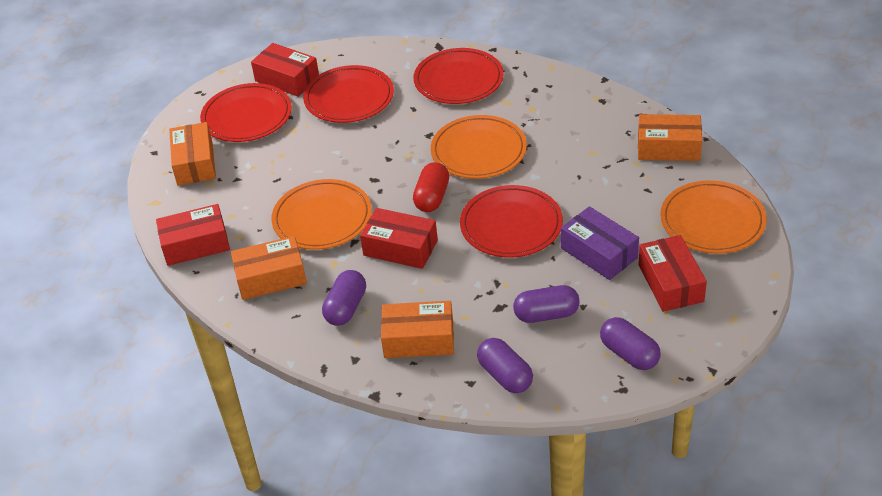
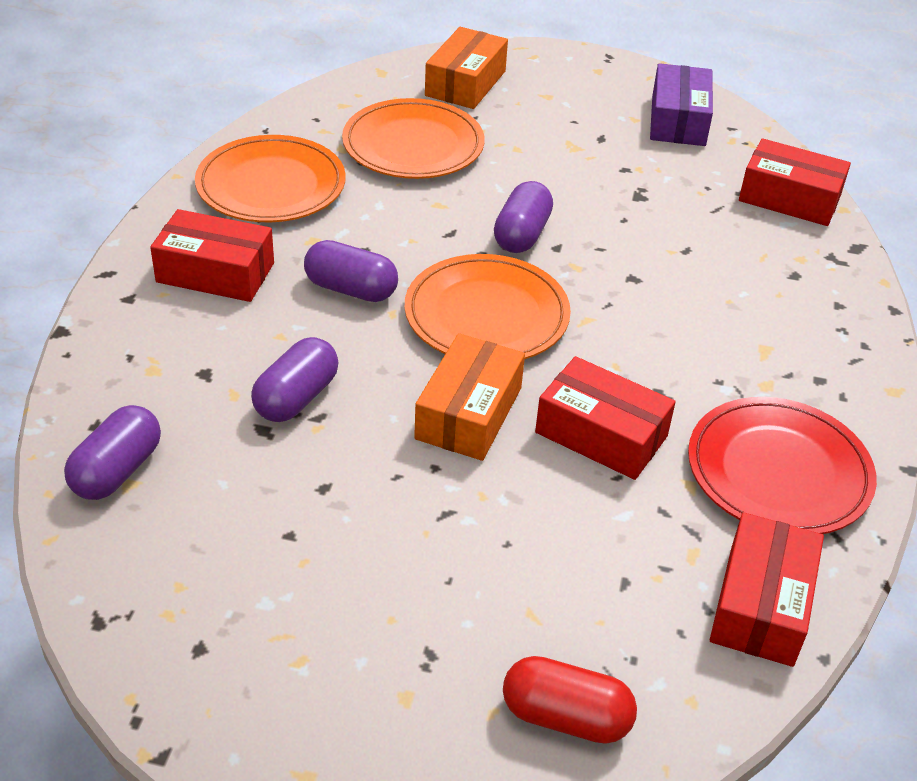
orange box: [169,122,216,186] [231,236,307,300] [381,301,454,358] [638,114,702,161] = 4 -> [414,333,525,461] [425,27,508,109] = 2
red plate: [200,83,292,142] [303,65,394,123] [413,48,504,104] [460,185,563,258] = 4 -> [688,397,877,534] = 1

